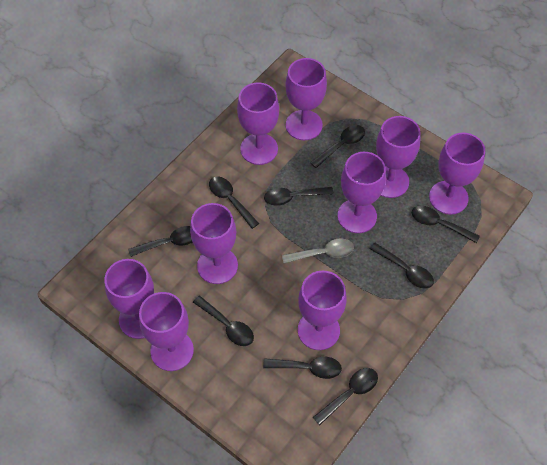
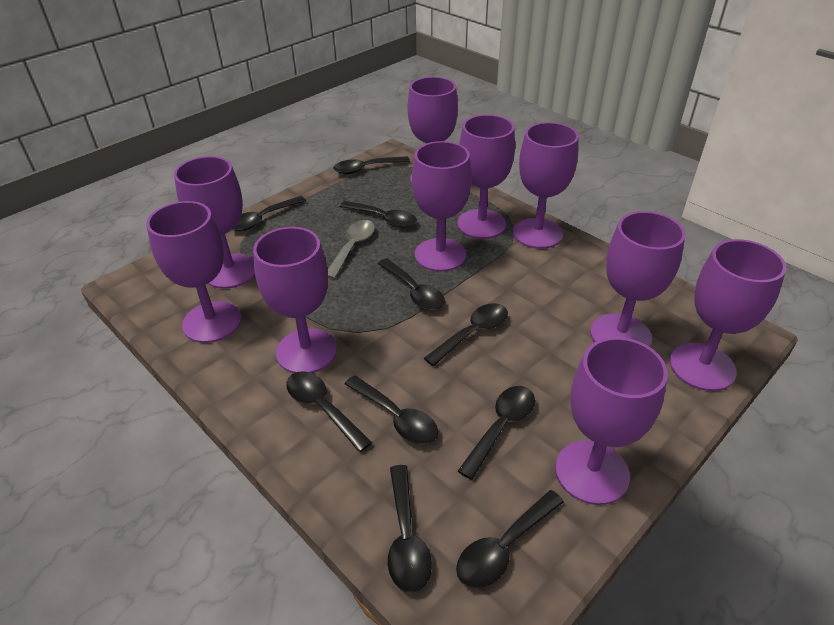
black spoon: [128,226,192,257] [193,296,254,346] [209,176,259,229] [263,357,342,379] [264,187,334,206] [310,125,365,168] [313,368,378,425] [370,243,434,289] [412,206,480,243] = 9 -> [232,196,306,231] [286,371,372,452] [333,156,410,174] [340,201,417,228] [345,375,438,445] [378,258,445,310] [388,465,432,593] [424,303,508,366] [456,490,564,588] [458,386,535,480] = 10
purple goblet: [104,259,154,339] [139,292,194,371] [190,203,238,284] [237,82,279,165] [285,58,327,140] [298,271,347,350] [338,152,386,233] [376,116,421,198] [429,133,485,215] = 9 -> [146,201,241,343] [174,156,255,289] [253,227,337,373] [407,77,458,184] [412,141,472,272] [457,115,515,239] [513,122,579,249] [555,337,668,505] [590,211,686,347] [670,239,787,391] = 10

